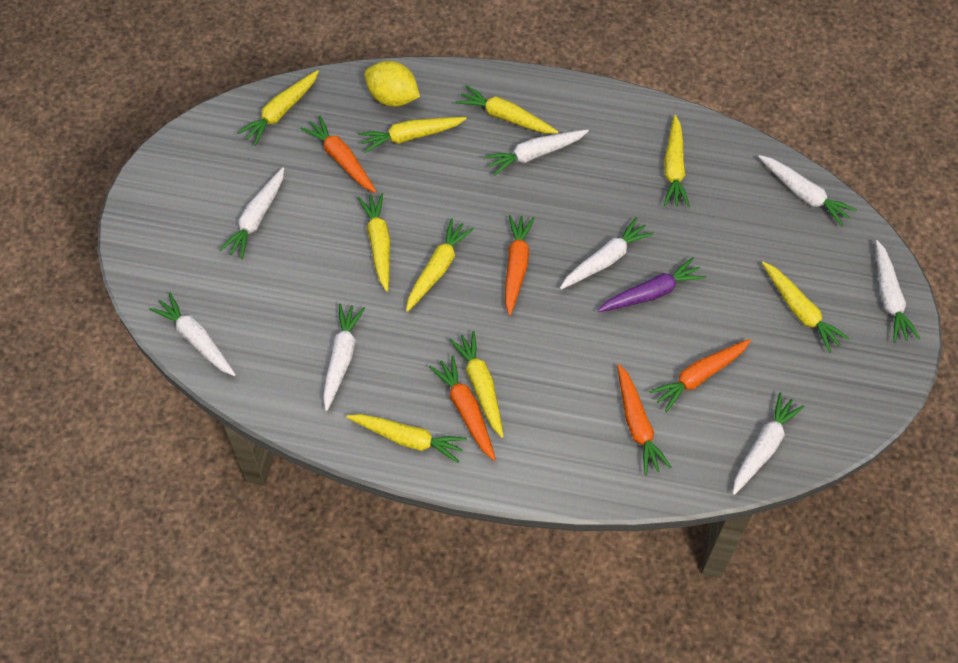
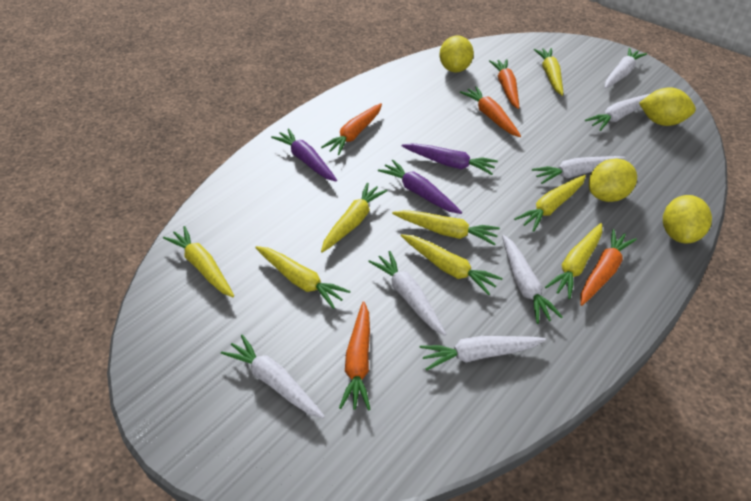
purple carrot: [597,257,706,312] = 1 -> [271,128,337,182] [378,160,462,214] [402,143,498,175] = 3
white carrot: [149,293,236,376] [220,167,284,259] [323,304,365,411] [484,129,589,176] [560,217,654,289] [733,393,805,495] [758,155,857,226] [876,240,920,343] = 8 -> [221,334,325,419] [368,251,446,336] [420,336,546,371] [502,235,563,324] [532,156,626,184] [585,94,650,131] [605,48,647,89] = 7
yellow carrot: [237,70,319,146] [346,414,467,463] [358,117,467,153] [358,193,390,292] [406,218,474,312] [449,331,504,438] [456,85,559,134] [664,115,690,207] [762,261,850,353] = 9 -> [163,226,234,297] [255,246,350,309] [321,183,387,253] [392,210,500,245] [401,234,503,295] [514,175,586,232] [534,48,563,96] [545,223,602,299] = 8
yellow lemon: [364,61,420,107] = 1 -> [439,35,474,72] [589,159,637,202] [639,87,696,126] [663,195,712,243] = 4

